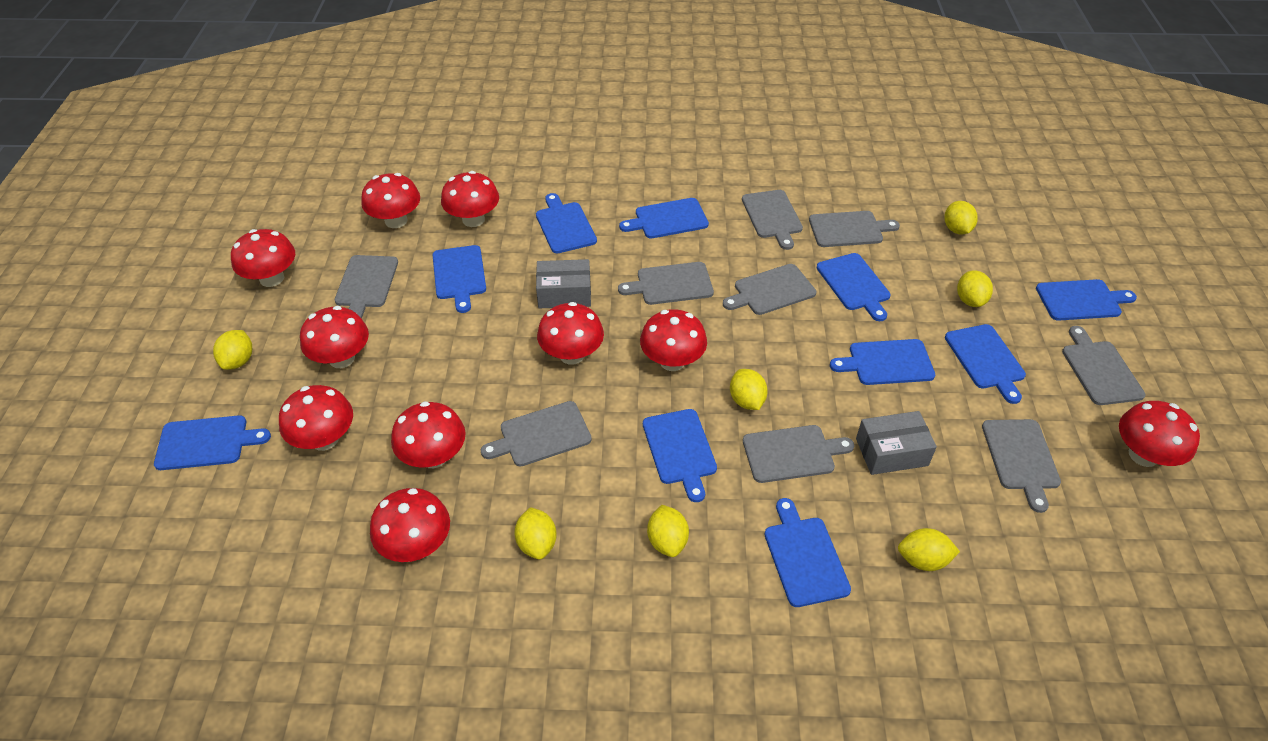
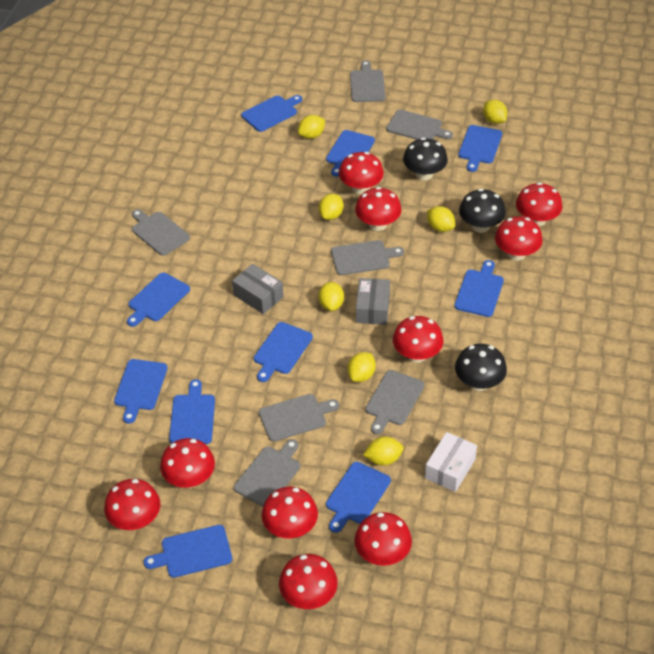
black mushroom: none = 0 -> [403,138,448,180] [455,344,507,391] [459,189,506,233] = 3
grey cutting board: [335,255,398,319] [481,401,592,466] [618,262,714,305] [723,264,816,315] [742,190,803,250] [743,425,854,483] [809,211,900,247] [982,419,1061,513] [1062,326,1146,405] = 9 -> [132,209,190,256] [234,439,300,507] [259,394,339,442] [331,240,404,275] [350,60,386,102] [365,370,424,434] [386,109,453,140] = 7
white box: none = 0 -> [425,432,477,492] = 1

